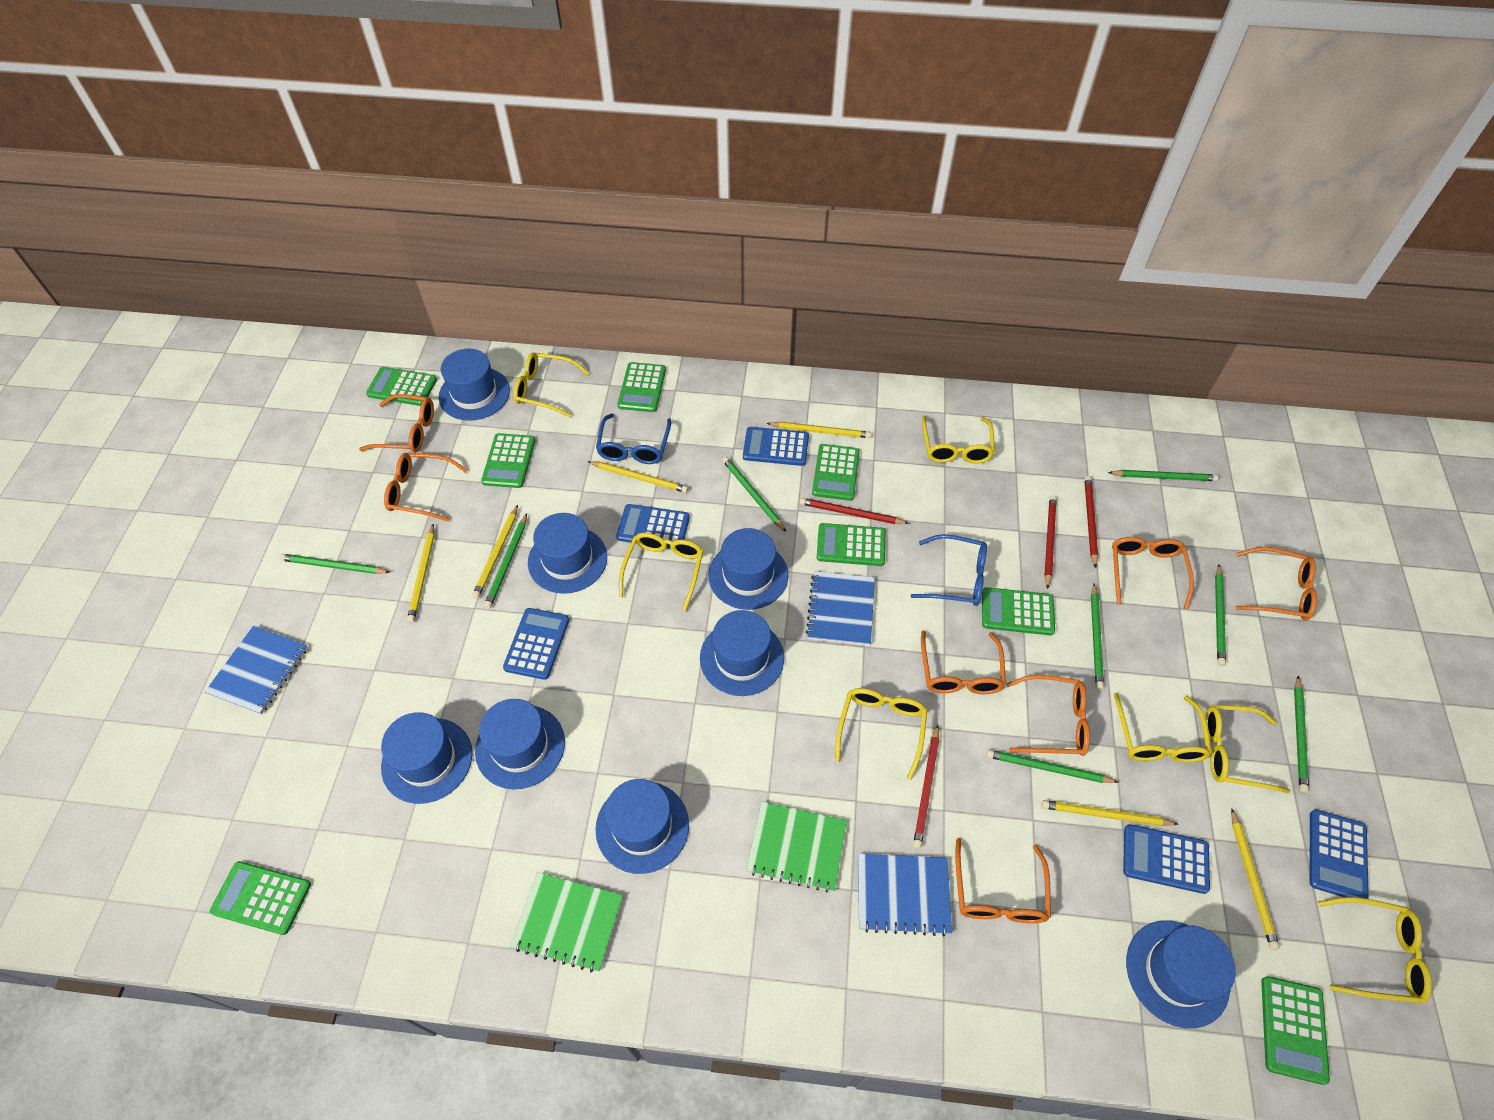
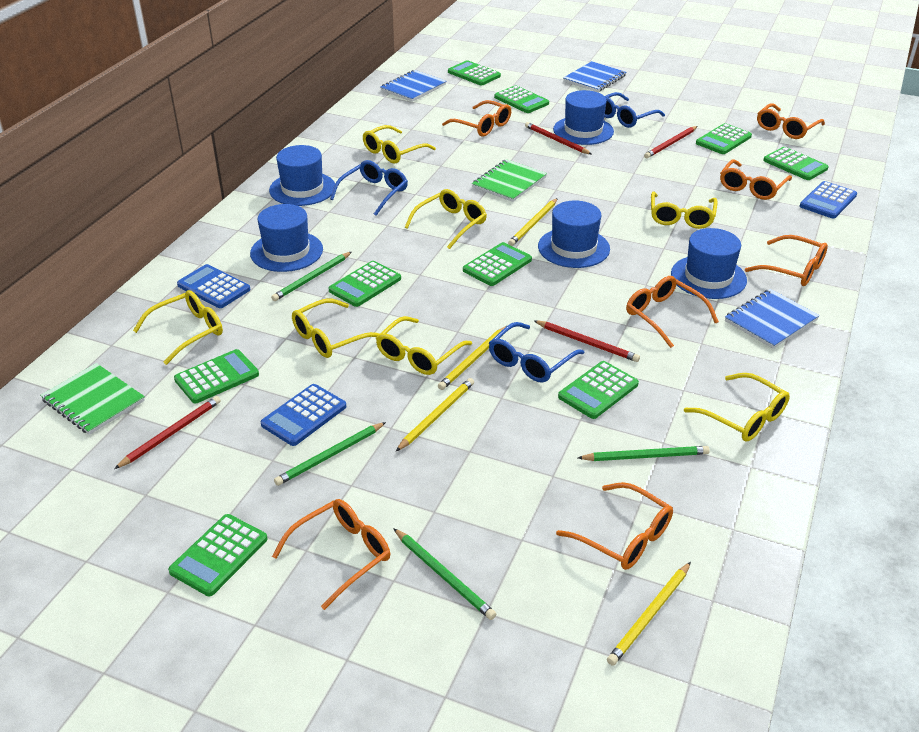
blue calculator: [503,608,569,680] [616,504,690,549] [743,427,809,466] [1123,824,1210,894] [1309,809,1369,899] = 5 -> [177,264,251,308] [260,384,346,446] [800,181,857,219] = 3
blue glasses: [596,413,671,464] [911,534,987,606] = 2 -> [330,160,408,216] [489,322,585,383] [604,92,665,128] = 3
blue hat: [381,712,473,804] [439,349,510,421] [475,699,565,789] [528,513,607,594] [595,779,689,874] [700,610,784,696] [708,528,788,610] [1126,920,1236,1029] = 8 -> [250,204,323,272] [269,145,335,206] [538,200,610,268] [553,90,614,145] [671,228,747,299] = 5
green calculator: [210,861,311,935] [366,367,437,406] [481,433,535,488] [617,362,666,412] [812,444,860,501] [817,523,886,566] [982,587,1055,635] [1261,976,1330,1085] = 8 -> [168,514,268,596] [174,349,259,403] [329,261,401,307] [448,60,501,85] [463,242,532,286] [494,85,549,113] [558,361,639,419] [696,123,752,154] [763,147,829,180] = 9
green pencil: [279,554,390,574] [484,514,527,609] [722,457,786,532] [986,749,1119,783] [1091,584,1104,689] [1108,470,1219,481] [1215,565,1226,666] [1294,676,1309,793] = 8 -> [271,252,352,301] [274,422,386,486] [393,528,496,620] [578,446,710,461] = 4
yellow pencil: [407,524,434,623] [472,505,518,599] [587,461,688,493] [767,421,871,438] [1041,800,1178,826] [1231,809,1280,950] = 6 -> [396,378,474,451] [438,326,507,390] [508,198,558,246] [607,562,691,666] = 4

